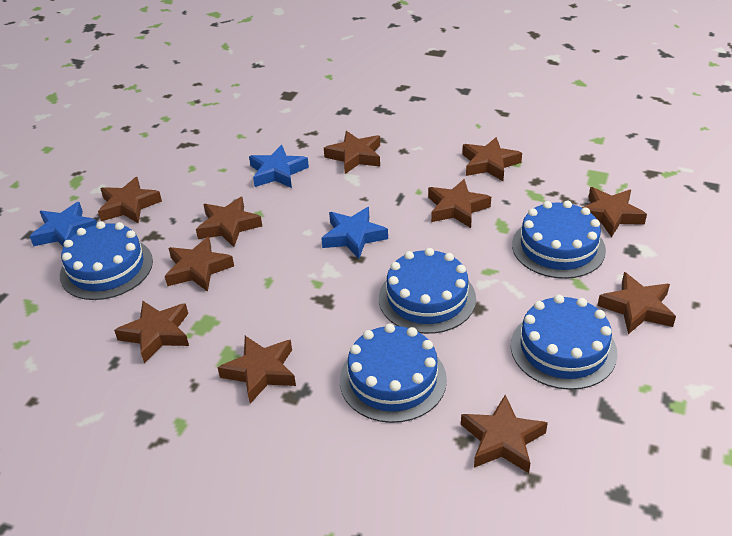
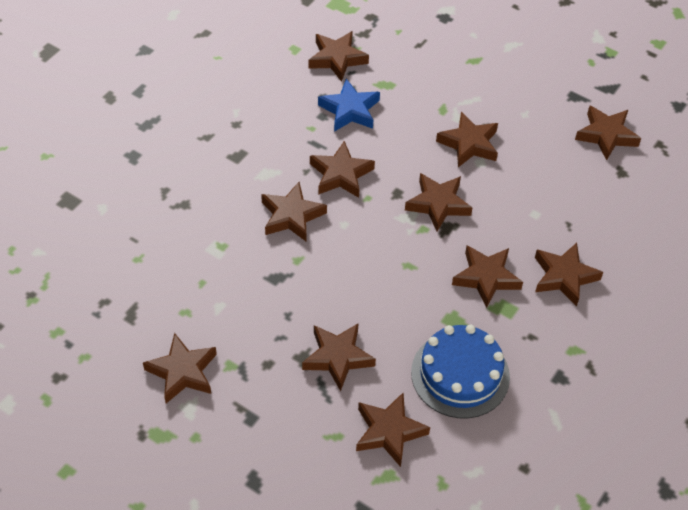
blue cake: [60,221,153,300] [340,324,447,423] [379,248,476,334] [511,295,618,390] [512,201,606,279] = 5 -> [411,325,510,418] = 1
blue star: [29,202,97,247] [249,145,309,188] [321,207,388,259] = 3 -> [318,79,380,132] = 1

